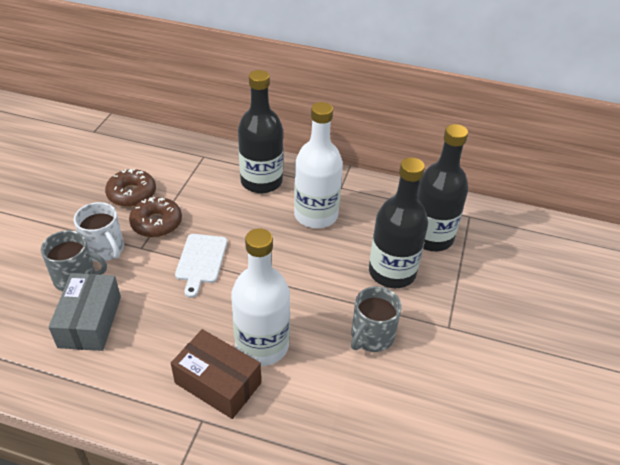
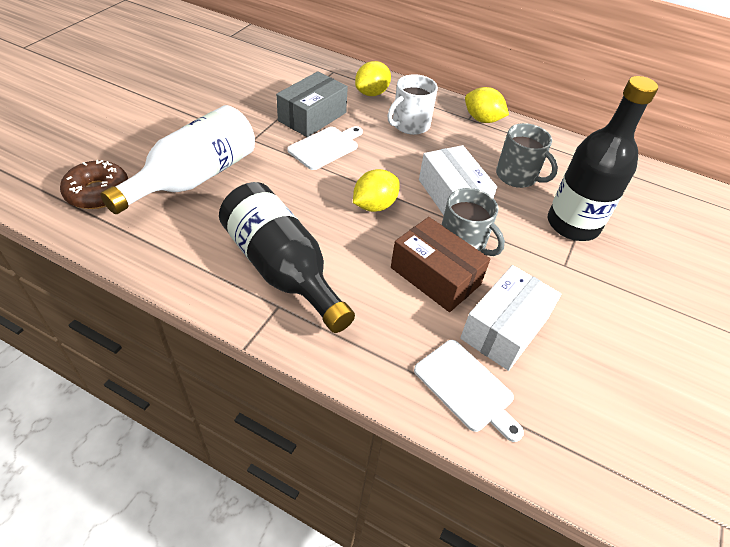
black bottle: [238,70,283,193] [369,157,428,288] [418,124,468,251] = 3 -> [219,182,355,333] [548,76,658,241] = 2
brown donut: [105,169,156,207] [129,197,182,237] = 2 -> [60,160,128,209] = 1
white bottle: [231,228,290,366] [294,102,343,228] = 2 -> [100,105,255,214] = 1
white box: none = 0 -> [419,145,497,215] [460,265,561,371] = 2
white cutting board: [175,234,227,298] = 1 -> [287,126,363,170] [414,340,524,442] = 2
yellow lemon: none = 0 -> [353,169,400,212] [355,61,391,96] [465,87,509,123] = 3

